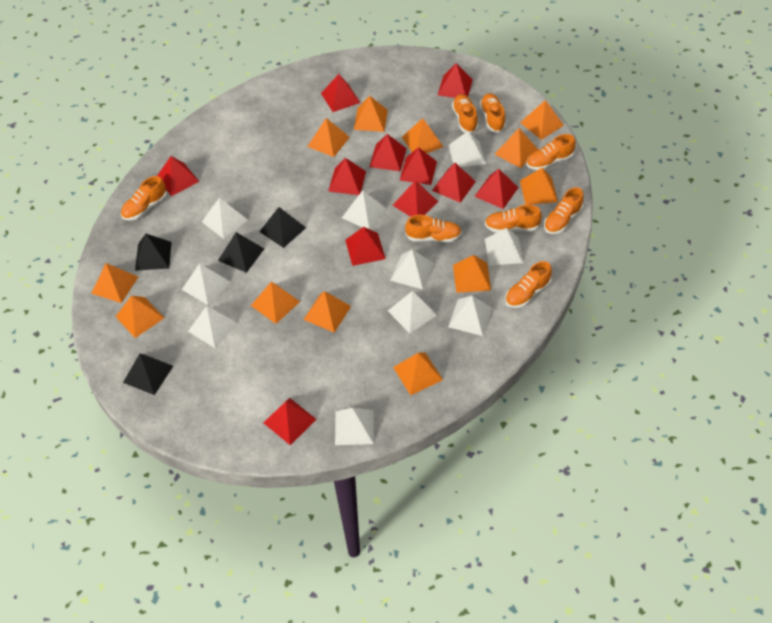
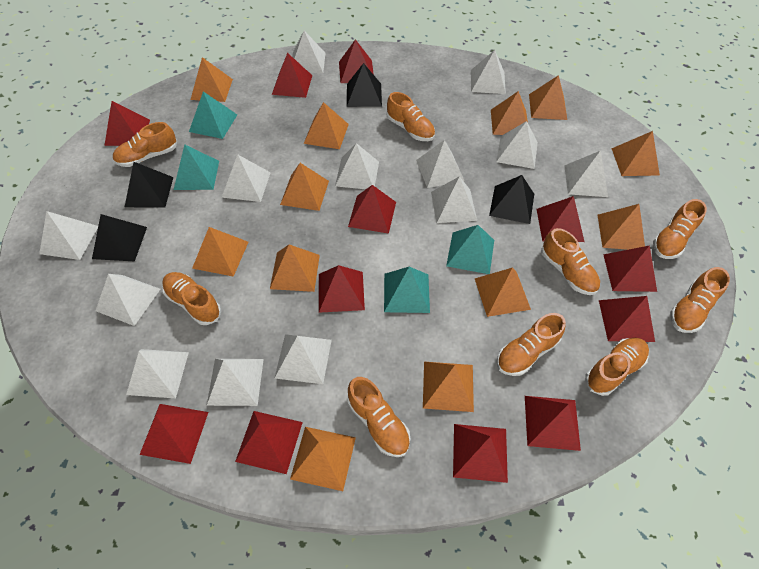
orange shoe: [121,176,167,220] [405,215,462,242] [452,94,478,133] [480,93,506,133] [485,204,542,233] [505,261,552,308] [526,134,576,170] [544,187,584,234] = 8 -> [113,122,177,167] [162,272,221,325] [347,377,410,457] [386,92,435,141] [497,313,566,376] [541,228,600,295] [585,338,649,396] [653,199,707,259] [670,267,730,333] = 9
red pyramid: [157,156,199,196] [264,398,317,445] [321,74,360,112] [328,158,366,195] [345,227,386,266] [369,134,407,171] [392,180,438,217] [400,147,437,185] [432,163,476,203] [438,63,473,98] [474,169,518,209] = 11 -> [104,101,150,146] [139,404,208,464] [235,411,303,474] [272,53,313,98] [319,265,365,313] [339,39,374,83] [348,185,396,234] [453,424,508,483] [525,396,581,451] [537,196,585,242] [599,296,655,342] [603,245,657,292] = 12
turquoise pyramid: none = 0 -> [174,144,219,190] [189,91,237,139] [384,267,430,313] [446,225,494,274] = 4
white pyramid: [182,263,230,305] [188,306,238,348] [202,198,248,239] [335,408,374,445] [342,190,387,230] [388,291,437,333] [390,250,434,289] [448,296,492,336] [449,131,486,167] [485,228,523,266] = 10 -> [39,211,98,260] [95,274,160,326] [126,349,189,398] [207,359,264,406] [222,154,271,202] [275,334,332,384] [292,31,325,73] [335,143,379,189] [416,140,464,188] [431,176,477,223] [471,50,506,94] [496,121,538,169] [564,151,608,197] = 13

